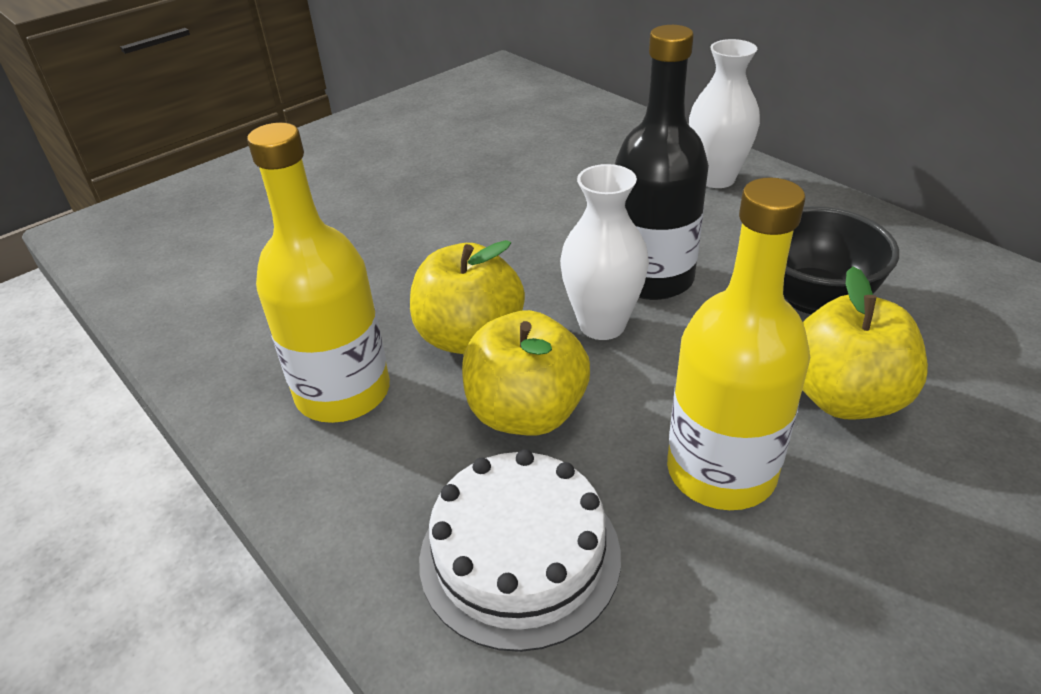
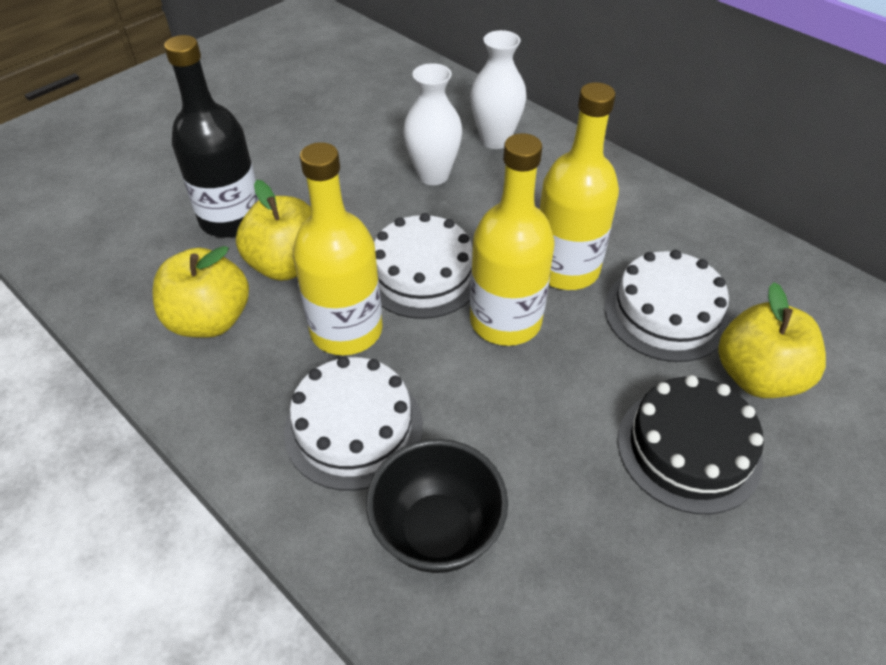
black cake: none = 0 -> [618,375,764,514] = 1
white cake: [419,449,621,652] = 1 -> [284,356,423,491] [374,213,473,319] [605,250,729,362] = 3
yellow bottle: [247,123,390,423] [667,177,810,510] = 2 -> [293,142,383,355] [470,133,555,346] [539,82,619,290] = 3

